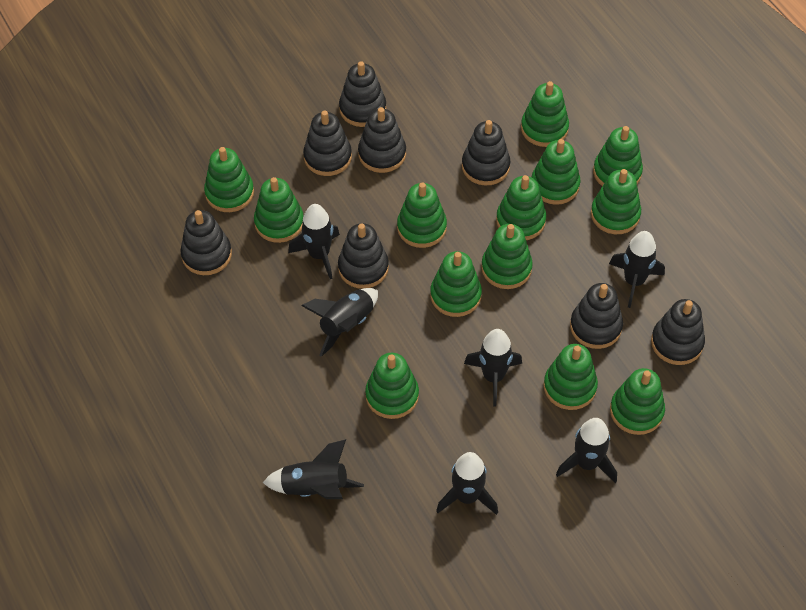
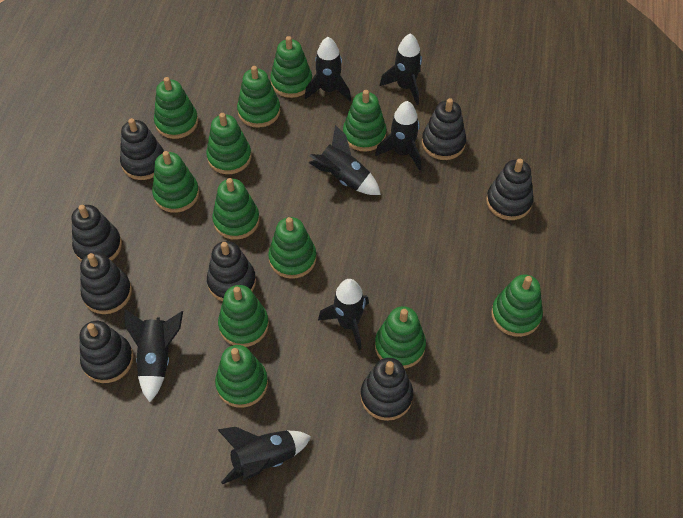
green stacking toy: [204,147,254,212] [254,177,303,243] [365,353,419,419] [397,182,447,248] [430,251,482,317] [481,224,533,289] [496,175,546,240] [521,81,569,147] [531,139,580,205] [544,344,598,410] [591,169,641,234] [593,126,643,186] [610,368,665,435] = 13 -> [152,151,199,213] [154,77,198,139] [206,113,251,174] [212,178,260,240] [215,345,268,408] [218,285,269,347] [237,66,281,128] [268,217,316,279] [270,36,312,98] [343,90,387,152] [375,306,426,369] [491,275,543,337] = 12

